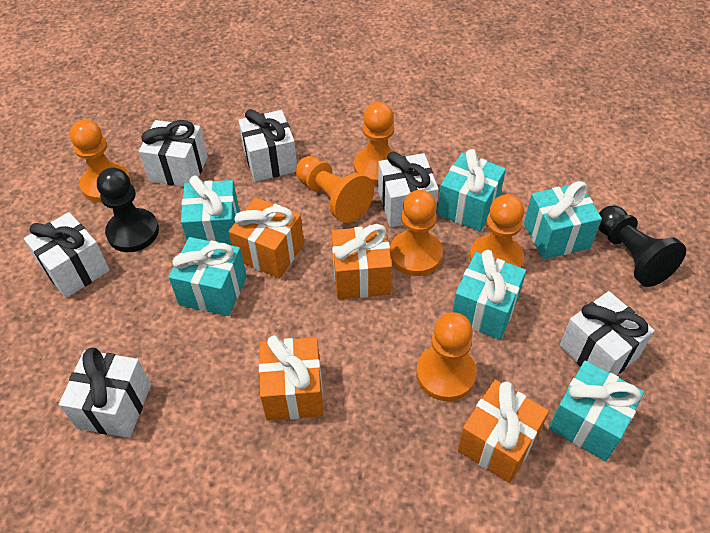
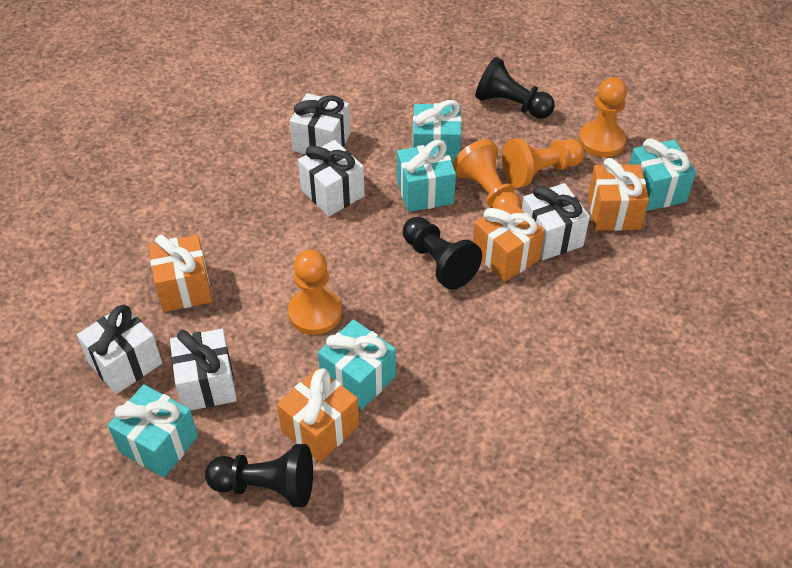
black pawn: [97,168,159,252] [599,206,686,287] = 2 -> [205,444,313,507] [403,217,482,290] [475,57,555,119] = 3
orange pawn: [70,119,131,203] [296,156,374,223] [354,102,396,185] [390,190,443,276] [416,312,477,401] [470,194,524,268] = 6 -> [288,250,342,335] [453,139,522,209] [502,138,585,188] [579,77,627,157] = 4
turquoise gift: [169,237,247,316] [181,175,240,245] [437,149,506,231] [452,250,526,340] [524,181,602,259] [549,361,644,461] = 6 -> [108,384,198,478] [318,319,396,410] [397,140,456,212] [412,100,462,165] [629,139,696,211] = 5
white gift: [24,212,110,298] [59,347,151,438] [139,120,208,187] [238,109,297,182] [378,152,439,227] [560,291,655,375] = 6 -> [77,305,162,394] [170,329,237,410] [290,93,351,154] [298,140,365,216] [522,183,590,260] = 5

